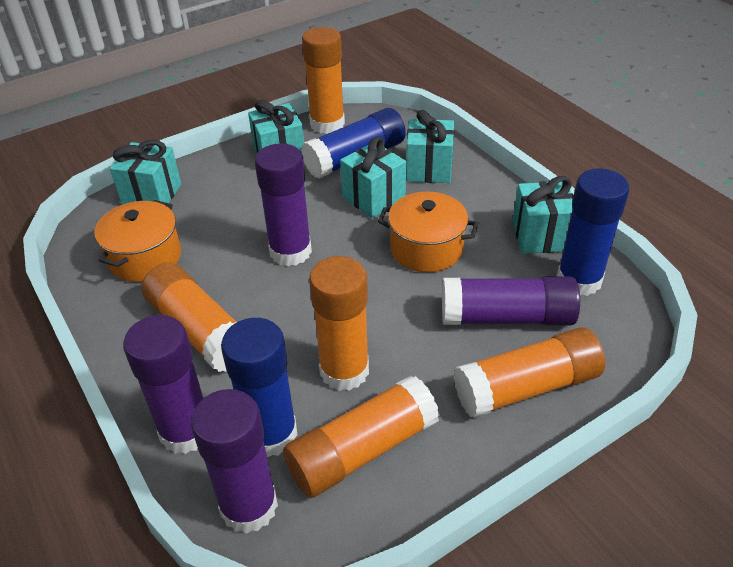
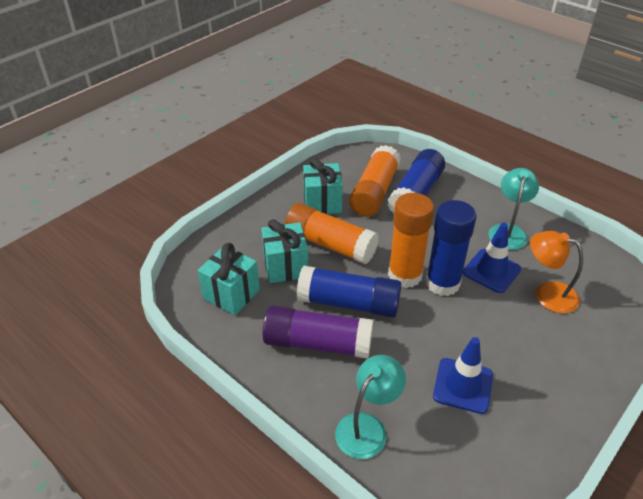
blue traffic cone: none = 0 -> [433,337,493,414] [463,223,521,293] = 2
orange glue stick: [142,263,237,372] [283,375,440,498] [302,27,345,134] [309,256,369,391] [454,327,605,418] = 5 -> [285,203,379,264] [349,145,401,217] [388,193,434,288] = 3
orange lamp: none = 0 -> [530,231,583,313] = 1
orange pot: [94,200,181,282] [378,192,478,272] = 2 -> none = 0
purple glue stick: [123,315,203,454] [191,389,278,534] [255,143,312,266] [442,276,580,326] = 4 -> [262,305,373,359] = 1
turquoise gift: [110,140,181,205] [248,100,304,161] [340,136,406,218] [406,110,454,183] [512,176,574,254] = 5 -> [198,243,260,315] [261,219,308,283] [303,158,343,214] = 3
turquoise lamp: none = 0 -> [335,355,406,459] [488,168,539,250] = 2

